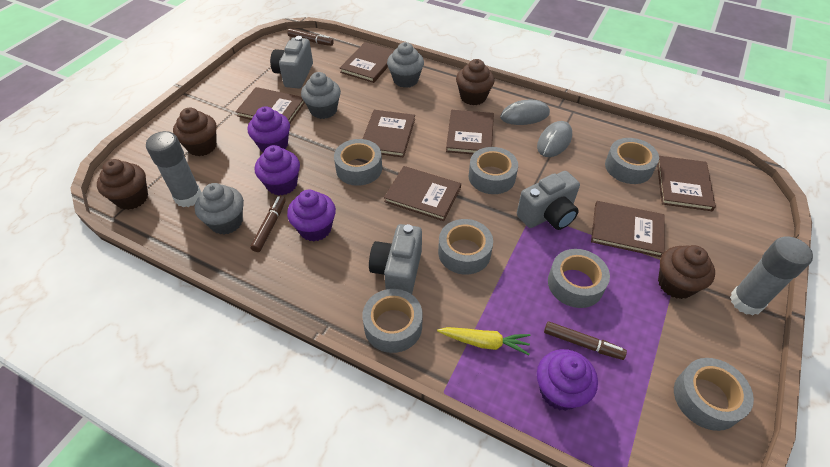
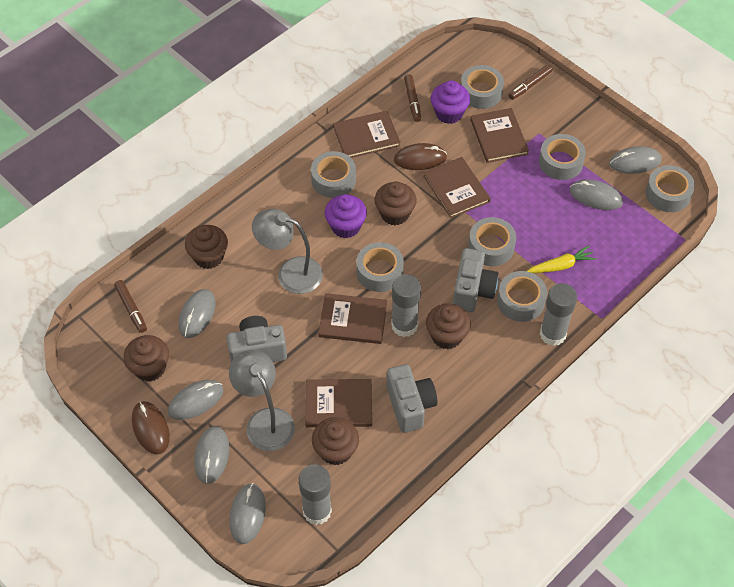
brown book: [236,87,305,123] [340,42,394,83] [363,110,415,158] [384,166,461,221] [446,110,494,154] [591,201,665,257] [657,156,716,211] = 7 -> [305,379,372,427] [318,293,387,344] [333,111,400,158] [423,157,491,218] [470,108,529,163] = 5
brown cupcake: [97,159,148,210] [173,108,217,156] [456,59,495,105] [658,245,715,299] = 4 -> [123,335,169,382] [185,225,228,269] [312,417,359,466] [375,181,416,225] [426,303,471,349] = 5
brown mouse: none = 0 -> [132,401,170,454] [394,143,447,170] = 2
grey cupcake: [195,183,244,235] [301,72,341,119] [387,42,424,88] = 3 -> none = 0
grey glue stick: [146,131,201,207] [730,236,813,315] = 2 -> [299,464,332,525] [391,274,421,337] [540,283,577,346] = 3
grey lamp: none = 0 -> [229,350,295,451] [252,209,323,294] = 2
grey mouse: [500,100,550,125] [537,121,572,157] = 2 -> [168,380,224,420] [179,289,216,338] [194,426,229,484] [229,483,266,544] [570,180,623,210] [609,146,662,174] = 6
purple cupcake: [248,106,290,152] [255,145,300,196] [287,190,336,241] [537,349,598,411] = 4 -> [325,194,367,238] [431,80,470,124] = 2

